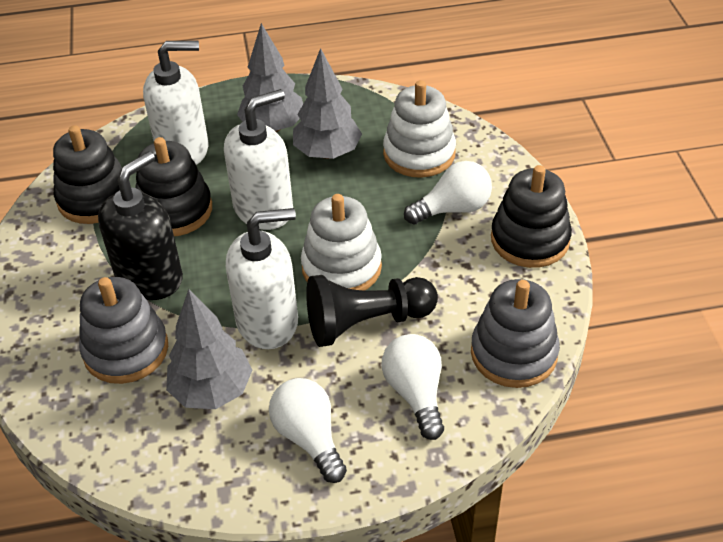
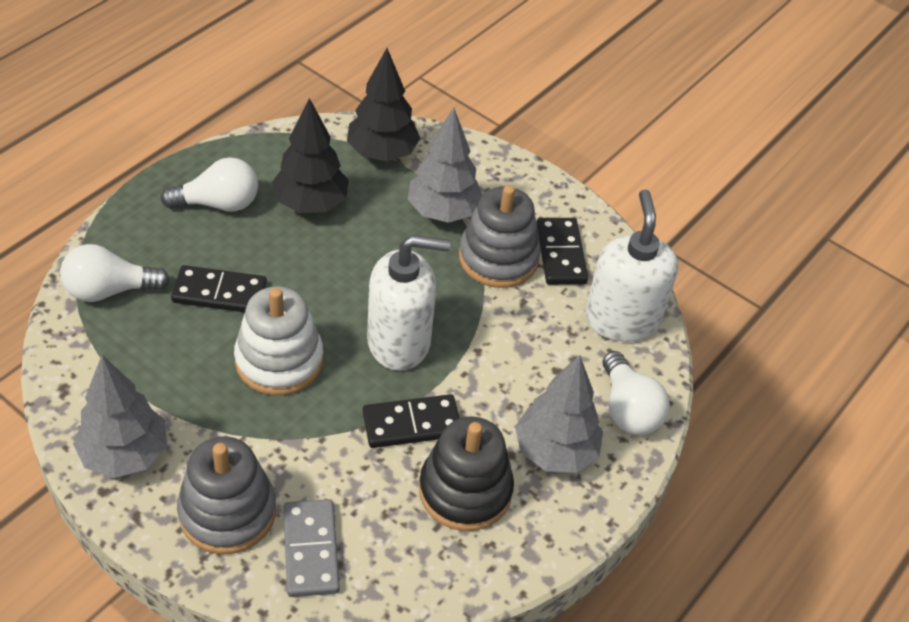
black domino: none = 0 -> [171,265,267,312] [363,394,459,448] [537,218,588,285] = 3
black pawn: [306,275,438,347] = 1 -> none = 0
black soap dispenser: [98,151,183,300] = 1 -> none = 0
black stacking toy: [53,125,122,224] [135,137,212,236] [491,165,572,268] = 3 -> [419,417,514,531] = 1
black tree: none = 0 -> [272,98,349,213] [347,48,421,161] = 2
grey domino: none = 0 -> [283,499,340,597] = 1
white soap dispenser: [143,41,208,165] [224,89,293,230] [226,208,298,349] = 3 -> [367,235,451,371] [585,189,678,342] = 2
white stacking toy: [301,194,382,290] [383,80,456,178] = 2 -> [234,286,323,395] = 1

